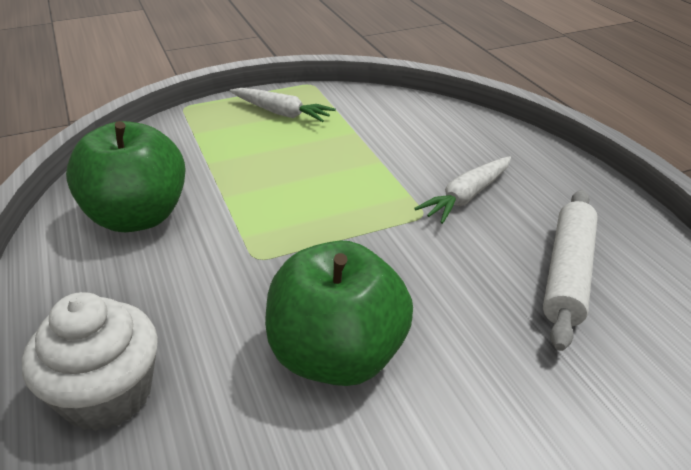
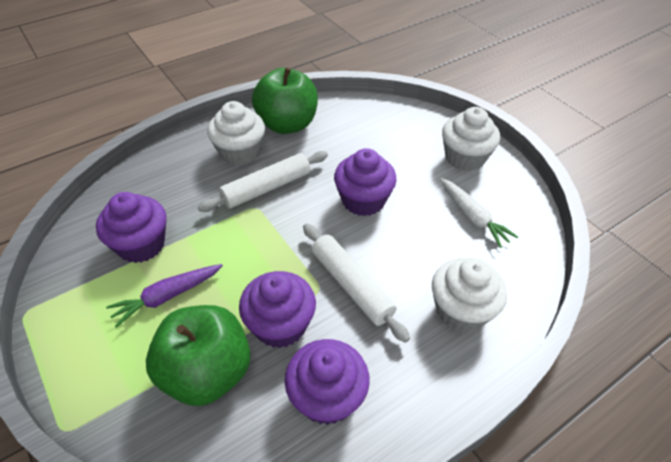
purple carrot: none = 0 -> [106,264,223,328] = 1
purple cupcake: none = 0 -> [96,192,167,263] [239,271,316,348] [285,339,370,425] [334,148,397,216] = 4
white carrot: [230,88,336,122] [414,156,511,224] = 2 -> [440,178,518,248] = 1
white cupcake: [22,292,158,431] = 1 -> [207,101,265,166] [432,257,507,332] [442,107,500,171] = 3
white rolling pin: [543,190,598,351] = 1 -> [198,151,328,212] [303,224,410,343] = 2

